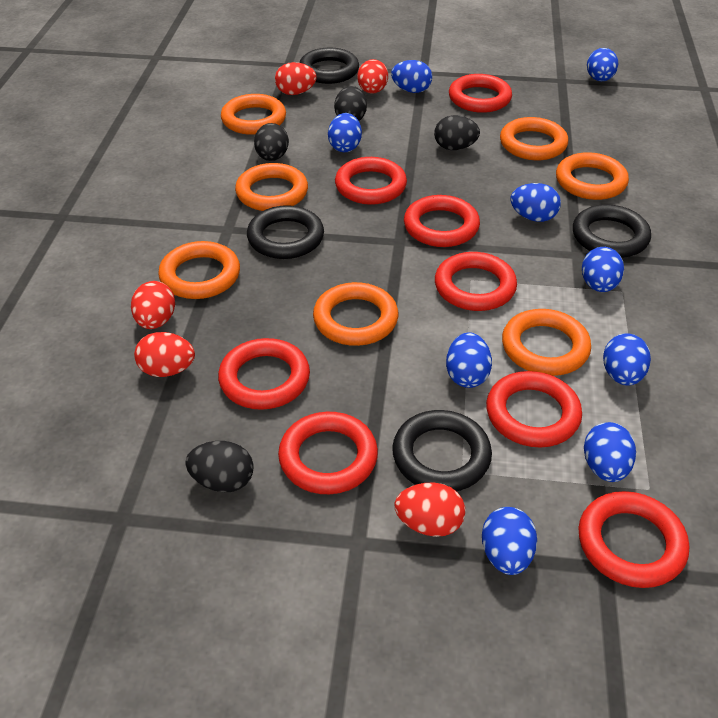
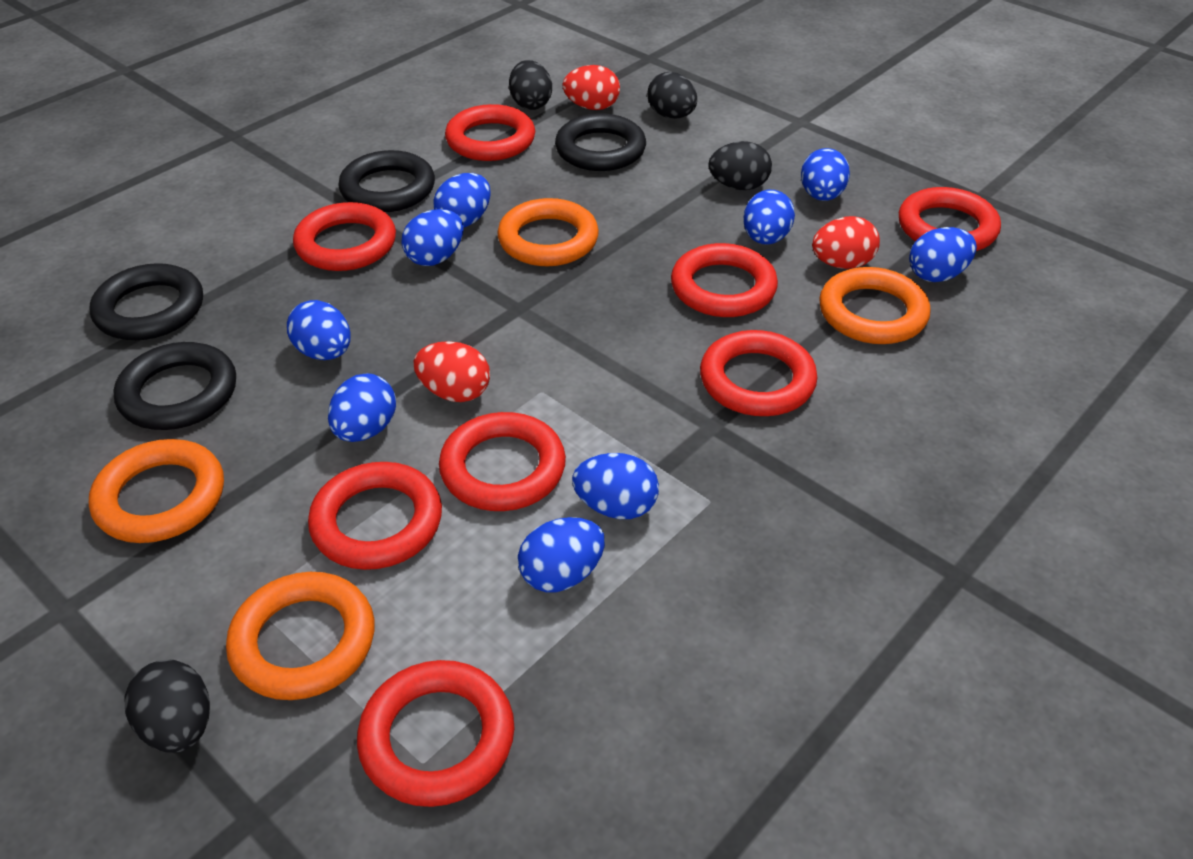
orange ring: [158,241,240,299] [221,94,286,135] [235,163,308,211] [313,282,398,346] [500,117,568,160] [502,309,591,376] [556,152,629,200] = 7 -> [89,439,224,543] [226,572,375,700] [497,198,599,266] [819,267,931,344] = 4
red egg: [131,281,175,329] [134,332,195,377] [275,62,317,95] [357,59,388,94] [394,483,465,537] = 5 -> [413,341,490,402] [562,65,620,110] [812,216,880,269] = 3

